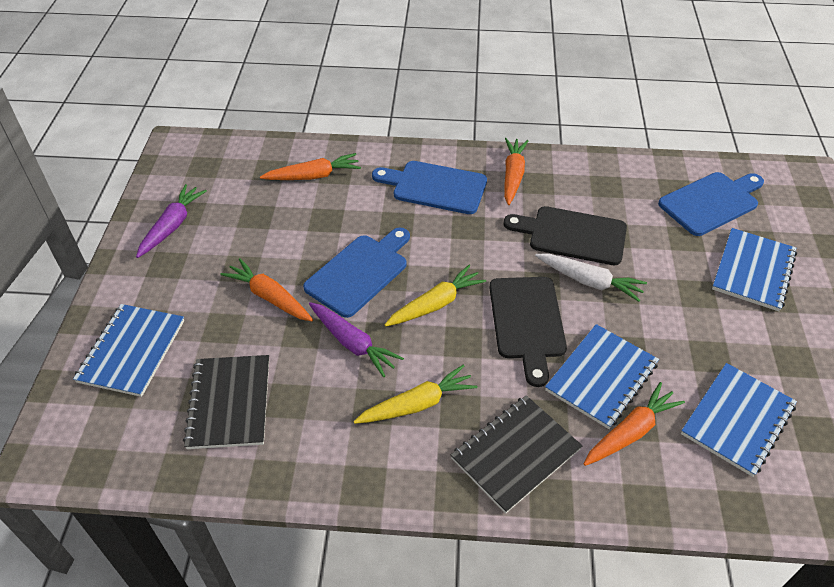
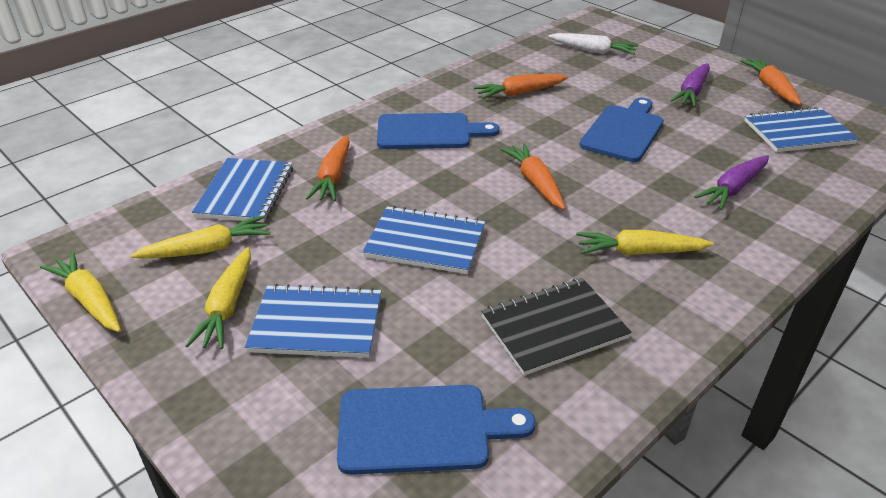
black cutting board: [490,277,567,387] [504,206,627,265] = 2 -> none = 0
black notebook: [183,355,269,449] [451,395,582,513] = 2 -> [481,278,632,376] = 1
yellow carrot: [354,365,478,424] [385,265,486,326] = 2 -> [40,251,121,332] [130,215,271,259] [185,247,251,349] [576,230,714,255] = 4

